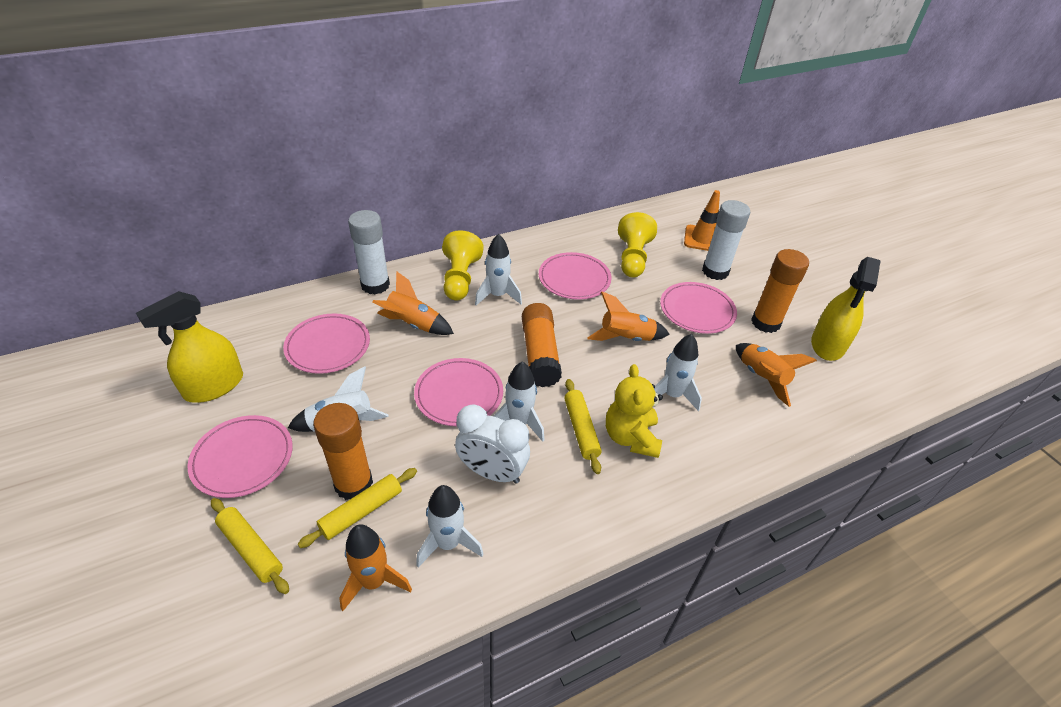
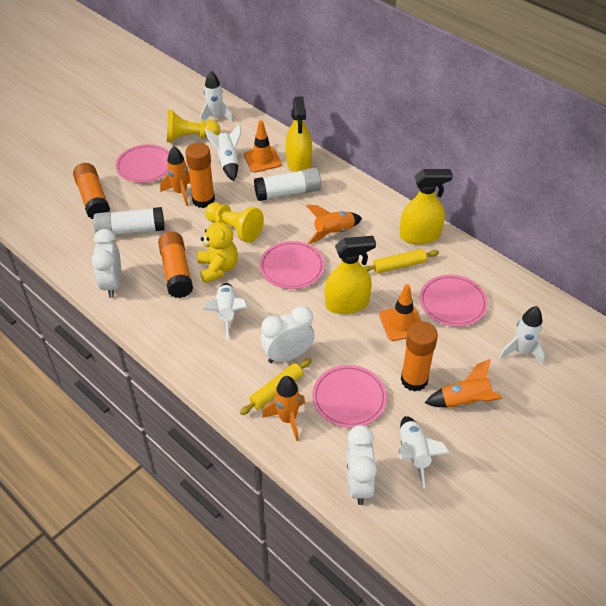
orange glue stick: [313,403,373,500] [522,303,562,387] [751,249,809,333] = 3 -> [73,163,110,219] [158,232,193,298] [185,143,215,208] [401,321,438,391] = 4
orange traffic cone: [684,190,720,251] = 1 -> [244,120,282,173] [379,284,421,341] = 2
pink plate: [187,415,293,498] [283,313,370,374] [414,358,503,426] [539,252,612,300] [660,282,737,334] = 5 -> [116,144,170,183] [259,241,325,289] [312,365,387,428] [420,275,488,327] = 4
white clock: [455,404,530,484] = 1 -> [92,229,121,298] [261,306,315,363] [346,425,377,505] = 3
yellow rolling pin: [211,498,289,594] [298,468,417,548] [564,379,602,474] = 3 -> [240,358,312,415] [363,249,439,273] = 2
yellow spray bottle: [136,291,243,403] [811,257,881,361] = 2 -> [286,96,312,172] [325,236,376,314] [400,169,453,245] = 3

